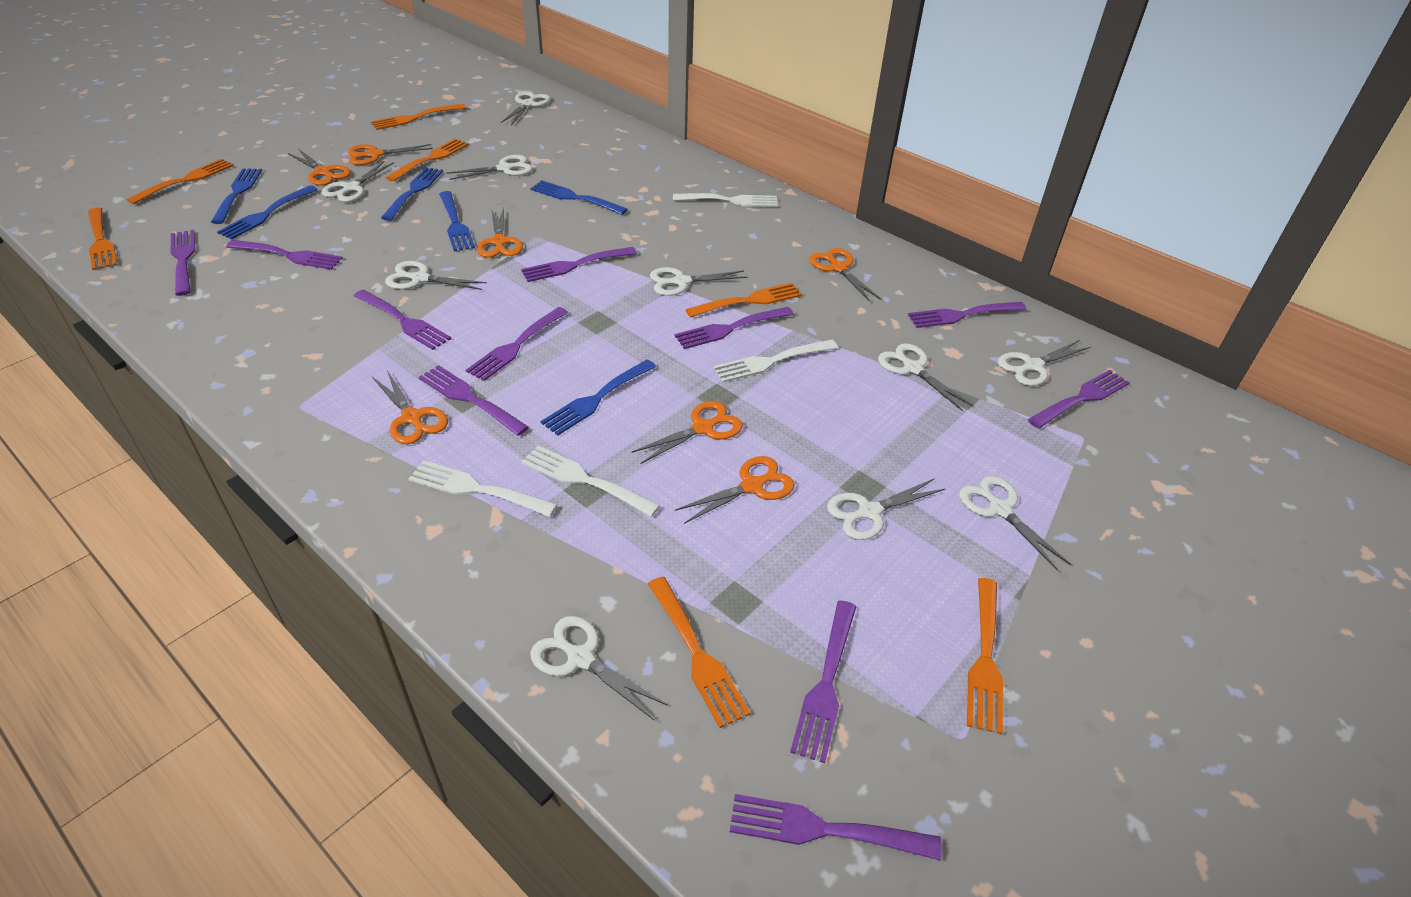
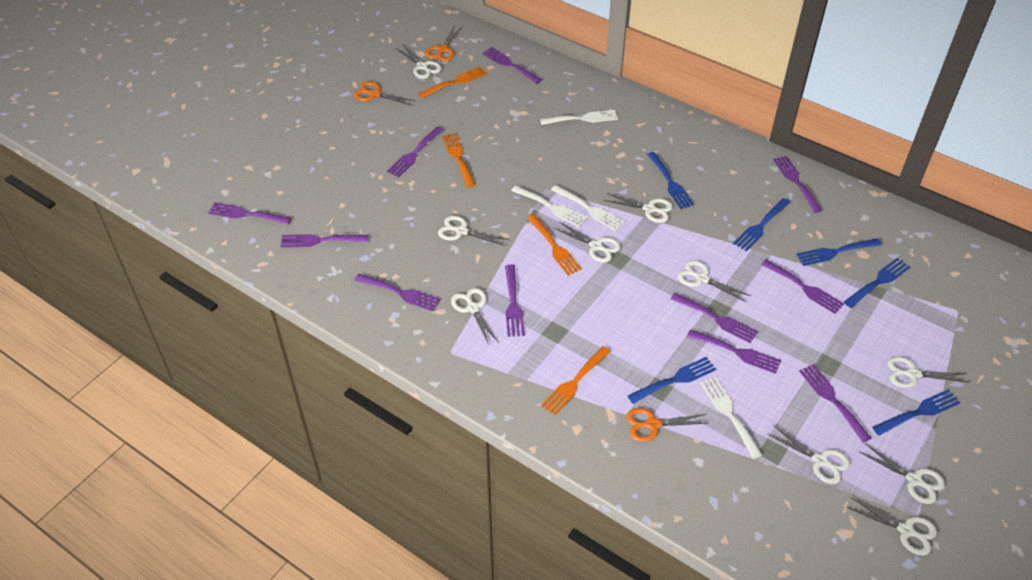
orange fork: [88,208,118,270] [127,159,234,204] [371,103,466,130] [386,139,469,182] [648,577,750,728] [685,283,802,318] [967,578,1003,734] = 7 -> [418,66,488,98] [442,133,475,188] [527,214,582,276] [541,346,611,415] = 4
orange scissors: [288,149,351,186] [347,144,433,165] [372,371,448,444] [477,208,523,257] [631,401,743,464] [675,456,795,524] [809,248,881,302] = 7 -> [354,81,415,106] [426,25,462,61] [626,408,708,442] = 3

